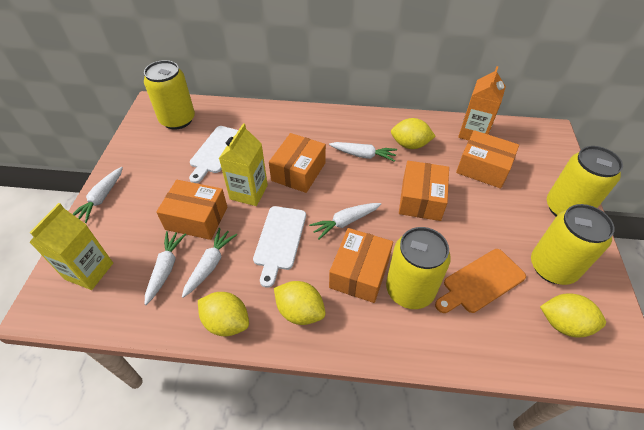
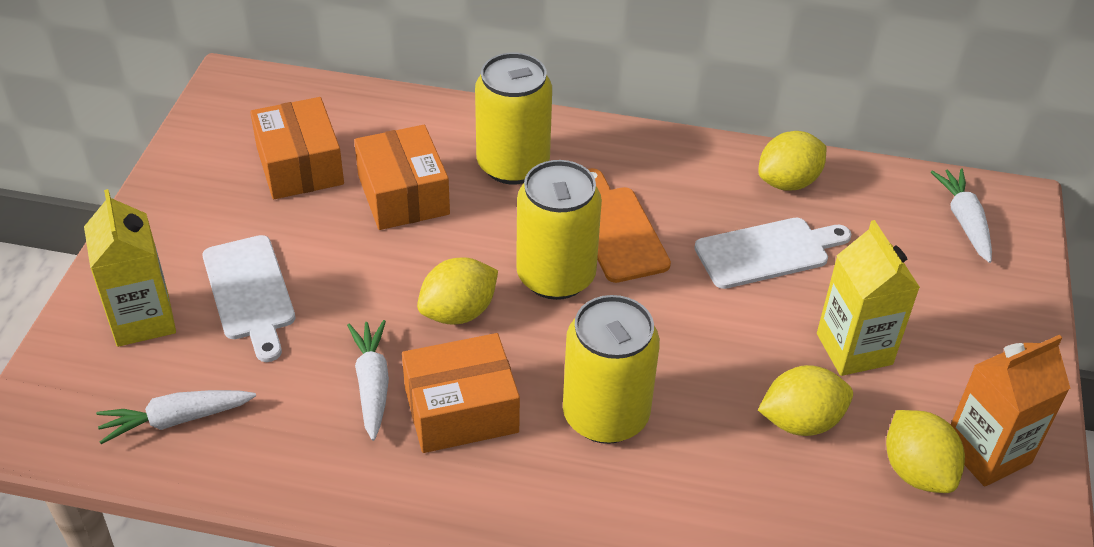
orange box: [156,180,227,240] [269,133,326,193] [329,228,393,303] [399,161,449,221] [456,130,519,188] = 5 -> [250,97,344,199] [354,125,450,230] [402,333,520,453] = 3
white carrot: [73,167,123,223] [145,231,186,305] [182,228,237,298] [309,203,381,240] [329,142,397,162] = 5 -> [96,390,256,444] [347,320,389,441] [931,168,992,263] = 3
yellow can: [144,60,195,130] [386,227,451,309] [531,204,615,285] [547,146,623,216] = 4 -> [475,53,552,184] [516,160,602,300] [563,295,660,444] = 3

